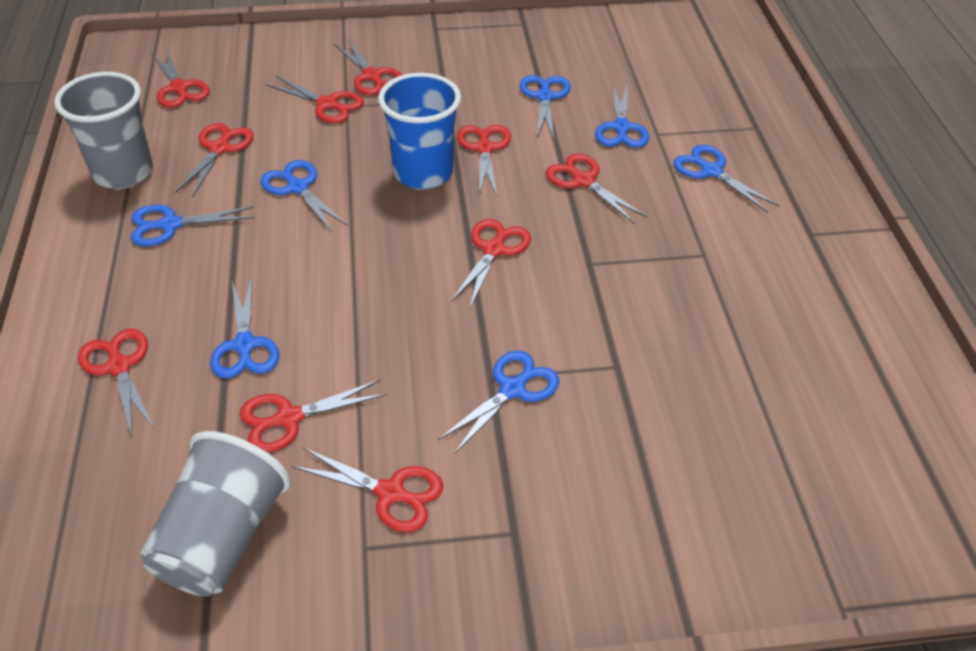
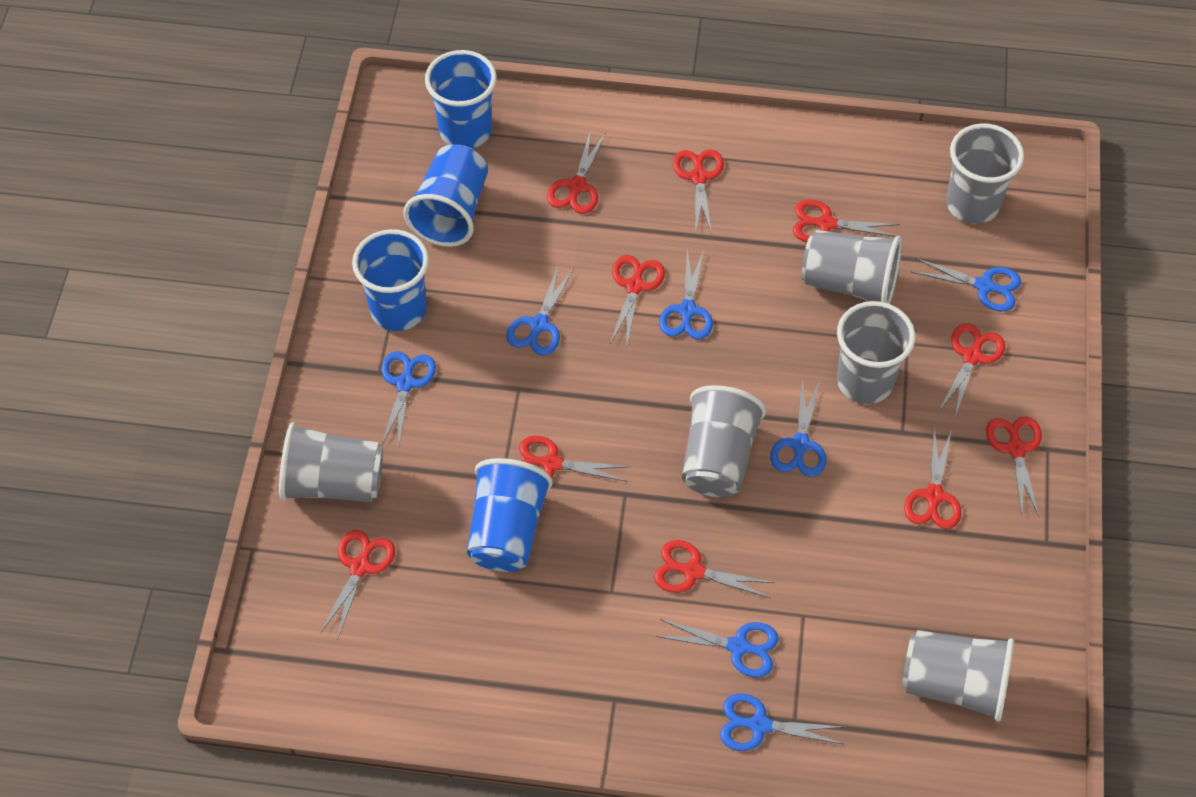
blue cup: [378,73,461,189] = 1 -> [352,229,429,331] [403,144,488,247] [425,50,497,148] [467,458,553,572] = 4
grey cup: [54,72,153,189] [140,431,291,596] = 2 -> [279,422,383,502] [682,385,766,497] [802,230,902,304] [837,301,915,404] [902,630,1014,722] [946,123,1024,224] = 6

